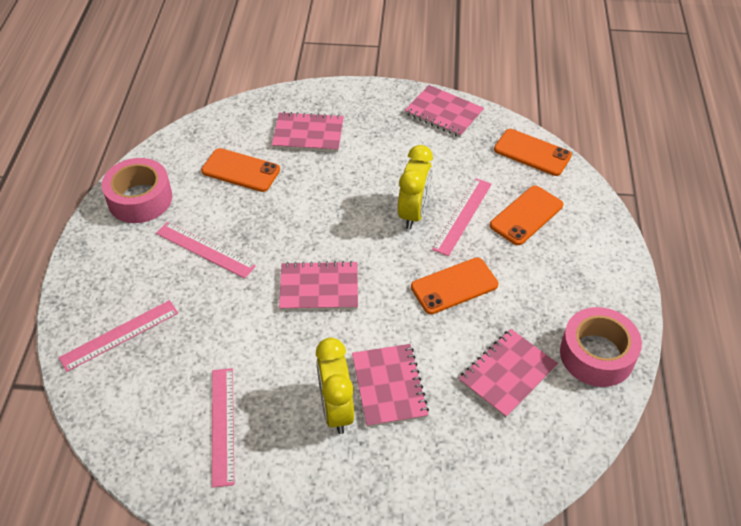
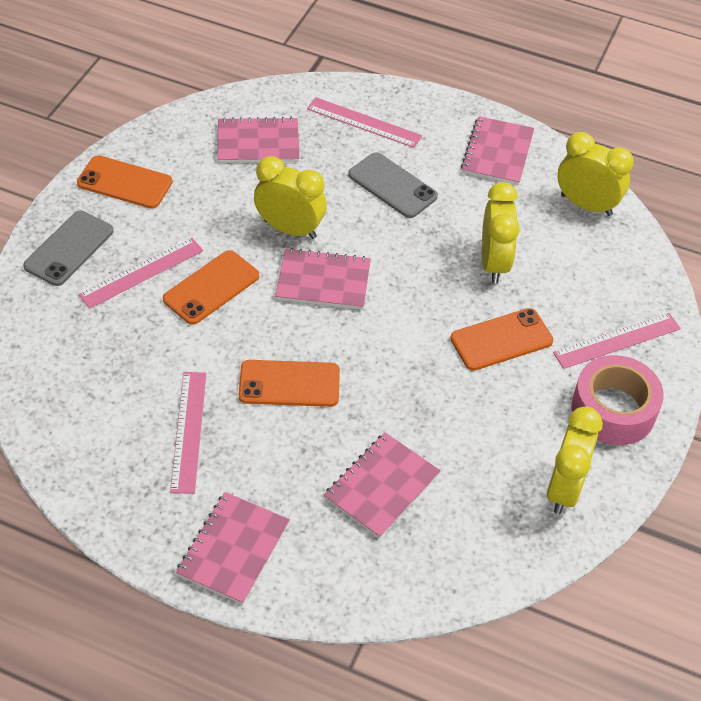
grey phone: none = 0 -> [23,211,114,286] [348,152,438,218] = 2
pink tape: [102,158,172,223] [560,307,642,387] = 2 -> [571,355,664,445] = 1
yellow clock: [316,338,354,434] [398,145,433,229] = 2 -> [254,156,327,239] [482,182,520,284] [546,406,603,514] [558,132,634,216] = 4

